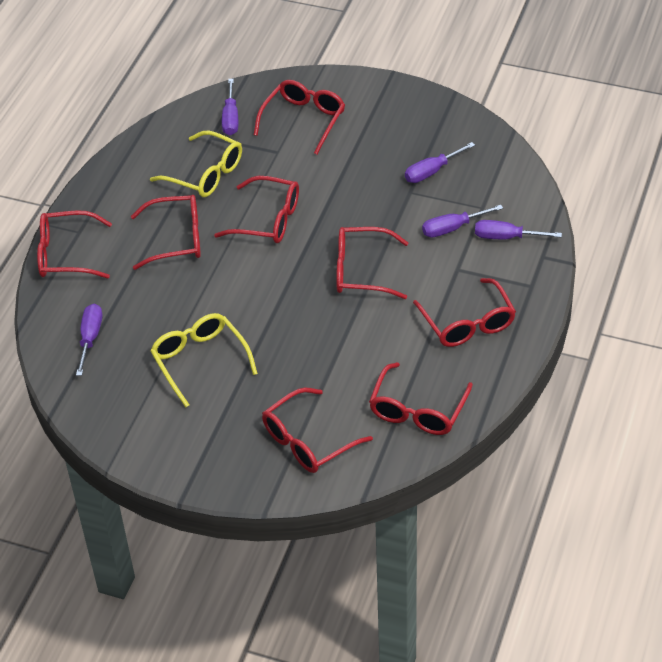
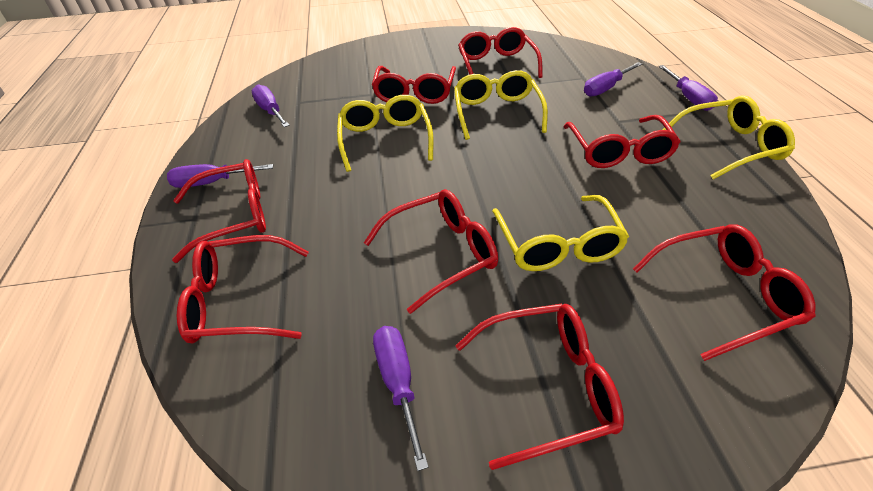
yellow glasses: [150,131,242,197] [150,313,258,407] = 2 -> [337,95,434,172] [454,70,548,140] [492,195,629,271] [662,96,795,179] = 4

